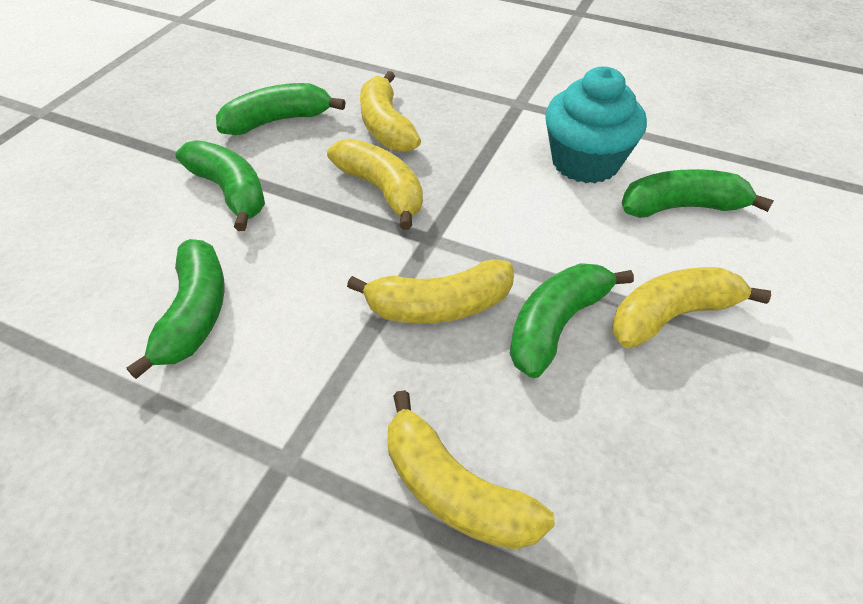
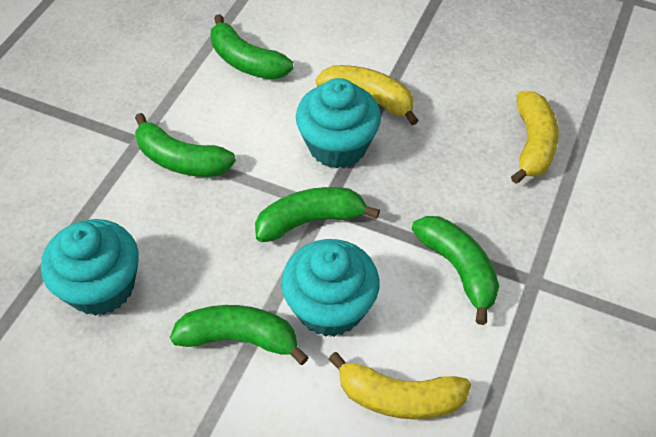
turquoise cupcake: [545,67,647,183] = 1 -> [41,219,139,316] [281,239,379,337] [296,78,381,168] = 3
yellow banana: [327,138,423,230] [347,259,514,323] [360,71,421,152] [387,390,555,550] [612,267,771,348] = 5 -> [316,65,419,125] [328,352,471,419] [511,91,559,184] = 3

